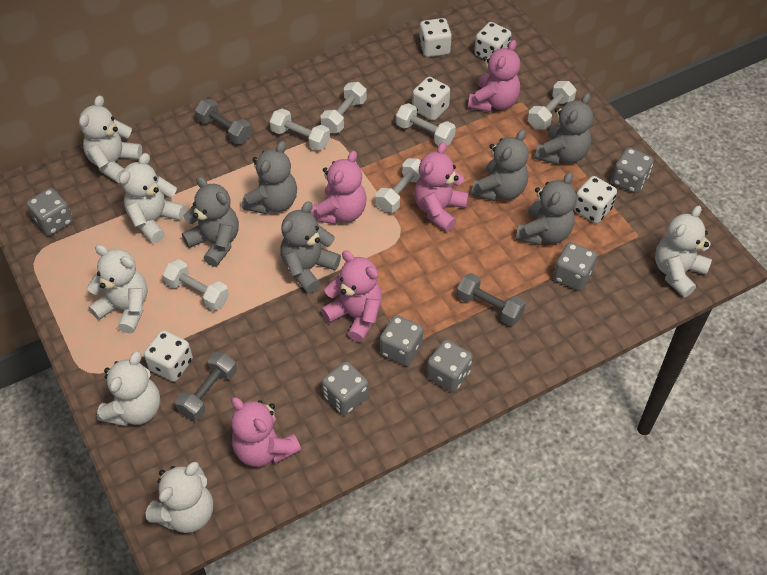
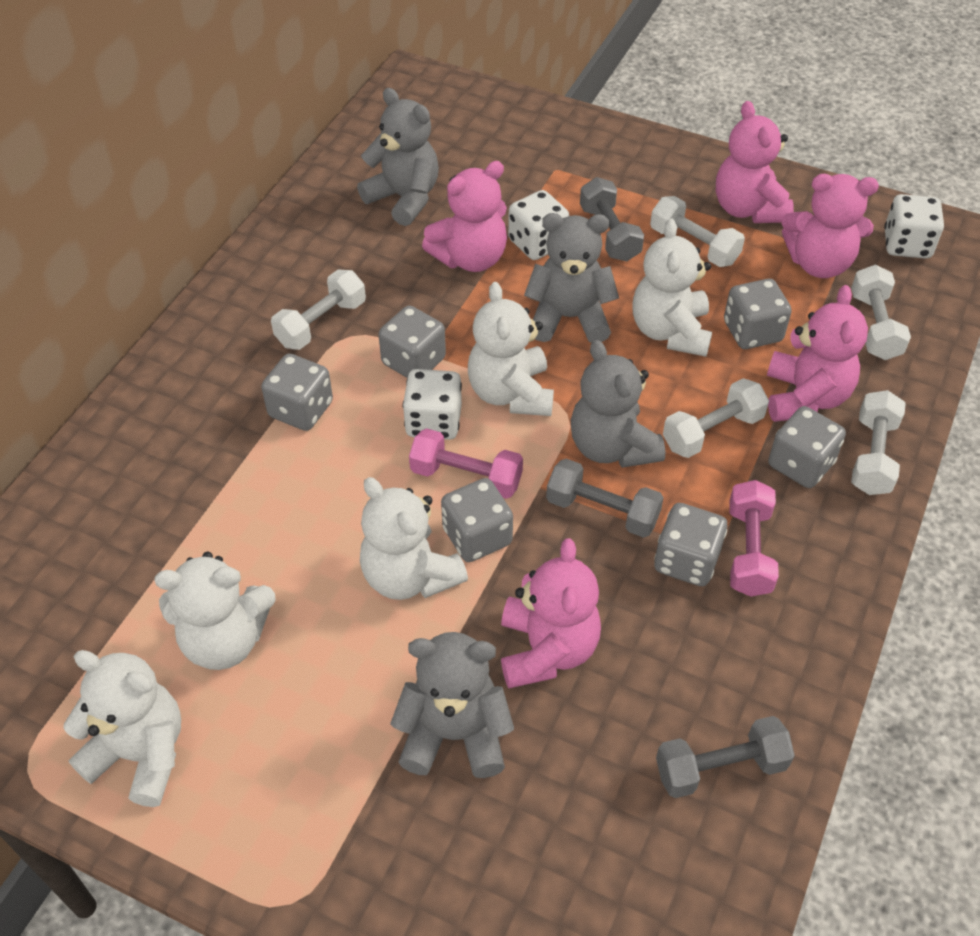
grey teddy bear: [182,177,239,267] [242,141,297,214] [280,201,341,293] [471,129,529,201] [516,172,576,245] [535,93,593,165] = 6 -> [357,88,439,226] [390,632,514,778] [524,213,619,342] [571,340,665,468] = 4
pink dumbbell: none = 0 -> [409,428,523,499] [729,480,779,597] = 2
white dice: [144,330,193,382] [412,77,450,121] [419,18,452,57] [474,22,512,59] [573,176,617,223] = 5 -> [403,369,462,440] [508,190,569,260] [884,194,944,259] = 3
white dumbbell: [163,259,229,311] [270,109,330,151] [321,82,367,133] [376,158,421,213] [396,103,456,145] [528,81,576,129] = 6 -> [271,269,366,350] [650,196,745,267] [663,378,769,458] [851,265,911,360] [851,390,906,495] = 5
white teddy bear: [79,95,142,183] [87,245,148,333] [97,351,160,426] [119,153,186,243] [145,462,213,533] [655,206,712,297] = 6 -> [63,650,181,807] [154,552,276,670] [360,477,468,600] [468,282,554,416] [632,219,712,357] = 5

